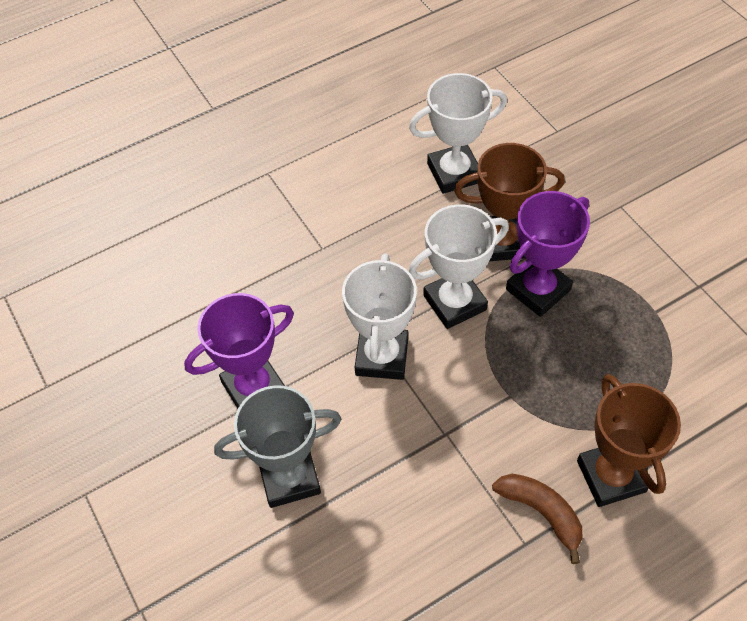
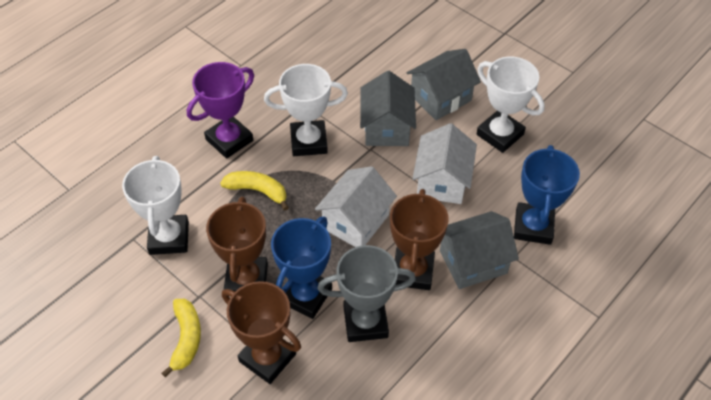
blue trophy: none = 0 -> [271,217,332,319] [514,145,580,245] = 2
brown banana: [492,474,582,564] = 1 -> none = 0
brown trophy: [454,143,565,261] [577,374,681,507] = 2 -> [206,197,268,291] [222,281,301,384] [390,189,449,290] = 3
grey house: none = 0 -> [360,71,416,146] [407,49,481,120] [440,211,519,289] = 3
purple trophy: [184,293,294,408] [506,191,590,317] = 2 -> [187,62,254,159] = 1
white house: none = 0 -> [315,166,397,247] [412,123,477,204] = 2
yellow banana: none = 0 -> [162,299,201,377] [220,171,289,210] = 2

